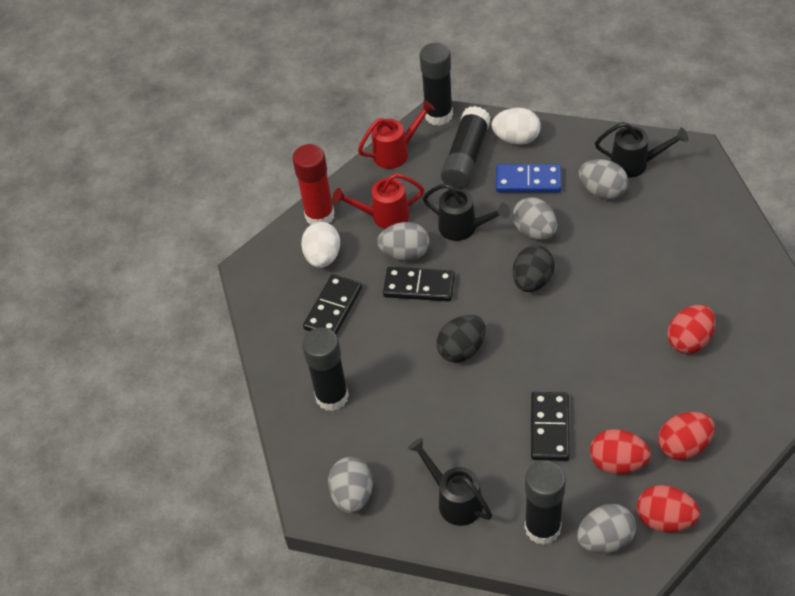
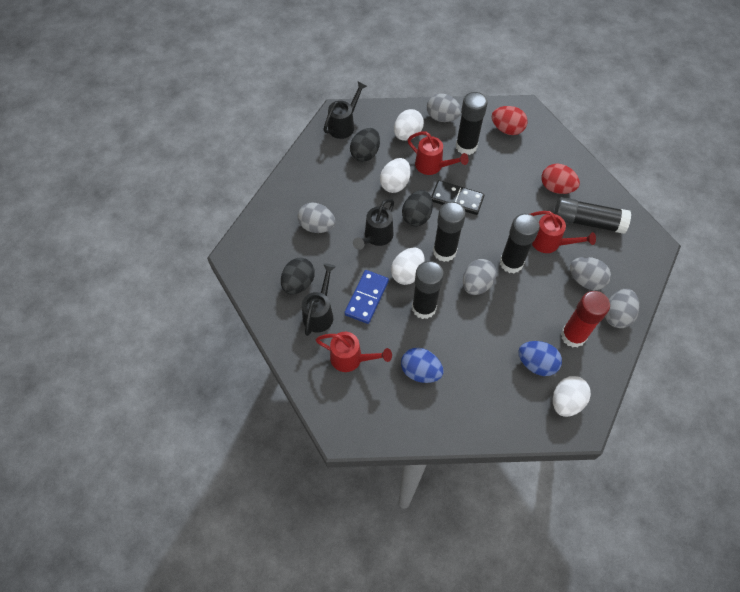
black domino: [303,274,362,335] [383,267,455,301] [531,392,570,461] = 3 -> [431,180,484,215] = 1
black egg: [436,315,486,363] [513,245,555,292] = 2 -> [281,258,315,295] [350,128,380,162] [402,190,433,227] = 3
black glue stick: [302,327,349,411] [420,43,453,126] [441,106,491,189] [525,461,566,545] = 4 -> [412,261,444,319] [433,202,466,262] [456,92,488,155] [500,214,540,273] [554,197,631,234] = 5
blue egg: none = 0 -> [401,348,444,383] [518,341,562,376] = 2
red egg: [590,429,651,474] [637,485,700,532] [658,412,715,460] [667,305,716,354] = 4 -> [492,106,528,135] [542,164,580,194] = 2
red watering can: [333,173,424,229] [358,100,435,169] = 2 -> [316,332,392,372] [408,132,469,175] [531,211,596,253] = 3
white egg: [301,222,340,268] [491,108,541,145] = 2 -> [380,158,411,193] [391,247,425,285] [394,109,424,141] [553,376,591,417] = 4

